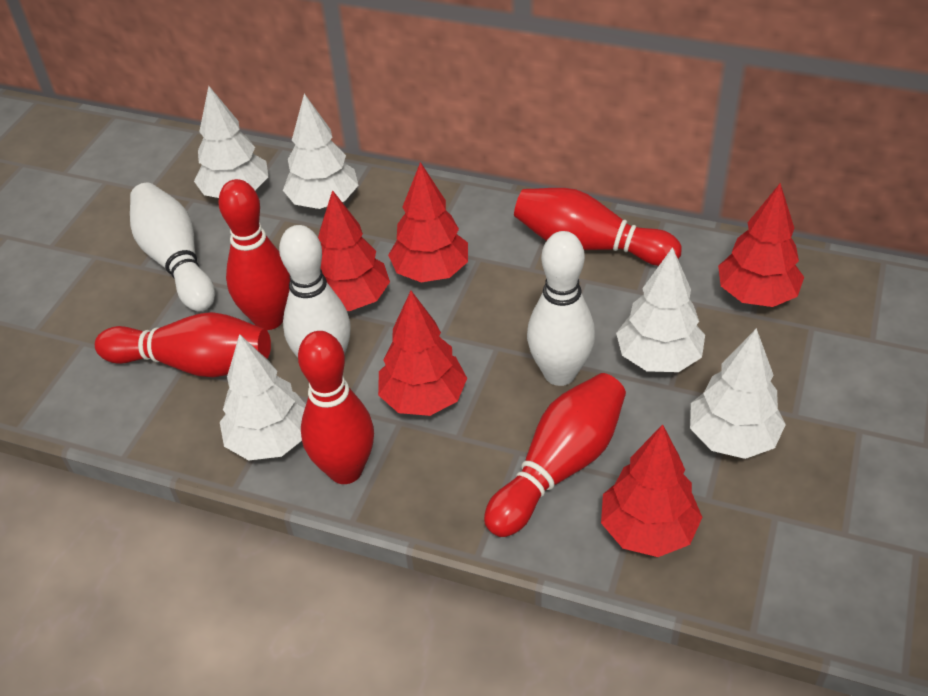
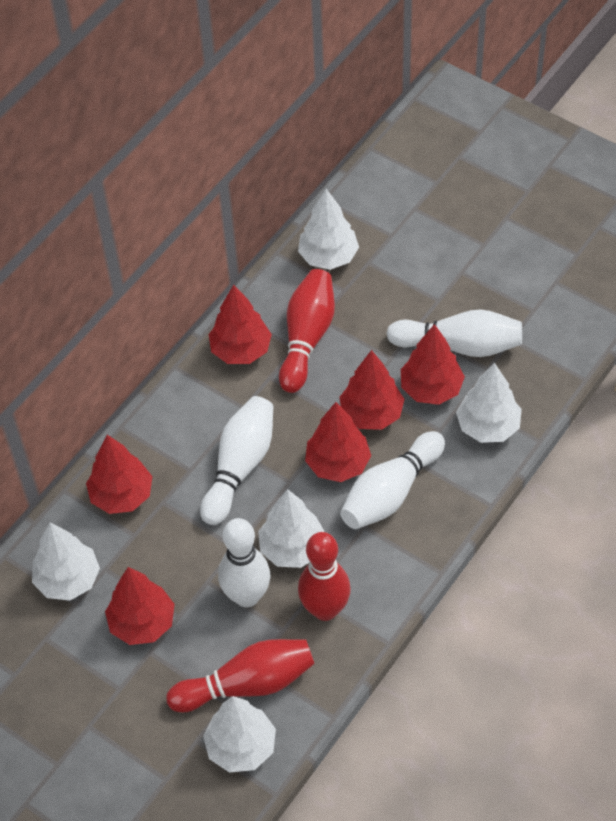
red bowling pin: [95,312,271,377] [218,179,290,330] [298,331,374,484] [484,373,626,537] [514,188,682,266] = 5 -> [166,639,315,712] [279,269,335,393] [298,532,351,621] = 3
red tree: [318,190,390,311] [378,291,467,416] [388,162,468,282] [601,424,702,557] [718,183,804,307] = 5 -> [86,435,152,514] [105,567,175,645] [209,285,272,364] [305,402,371,482] [339,350,405,430] [401,324,465,405] = 6
white bowling pin: [130,183,215,311] [279,225,351,357] [527,231,595,386] = 3 -> [200,396,274,525] [218,518,271,607] [340,431,445,529] [386,309,522,357] = 4

